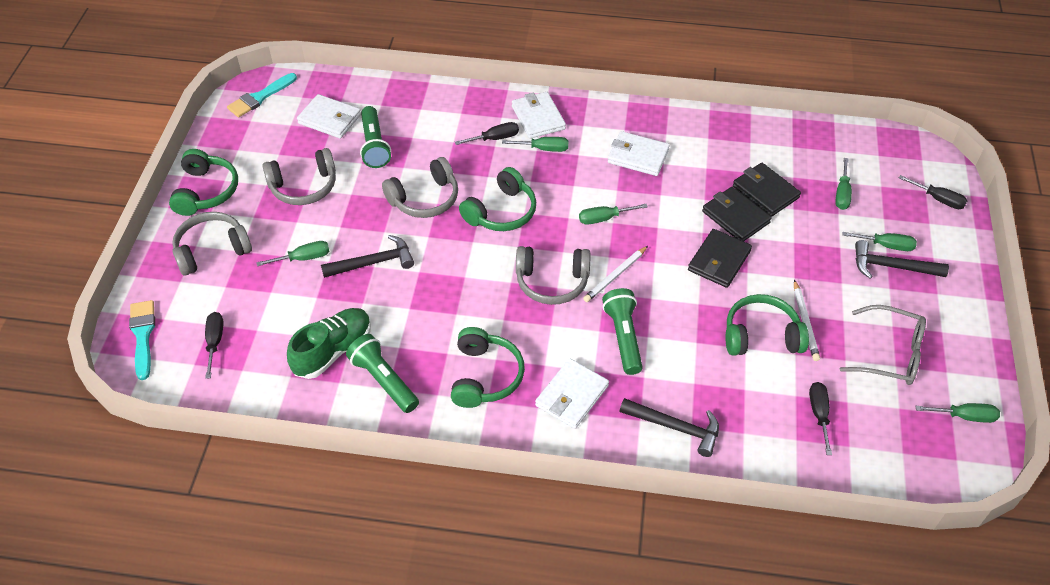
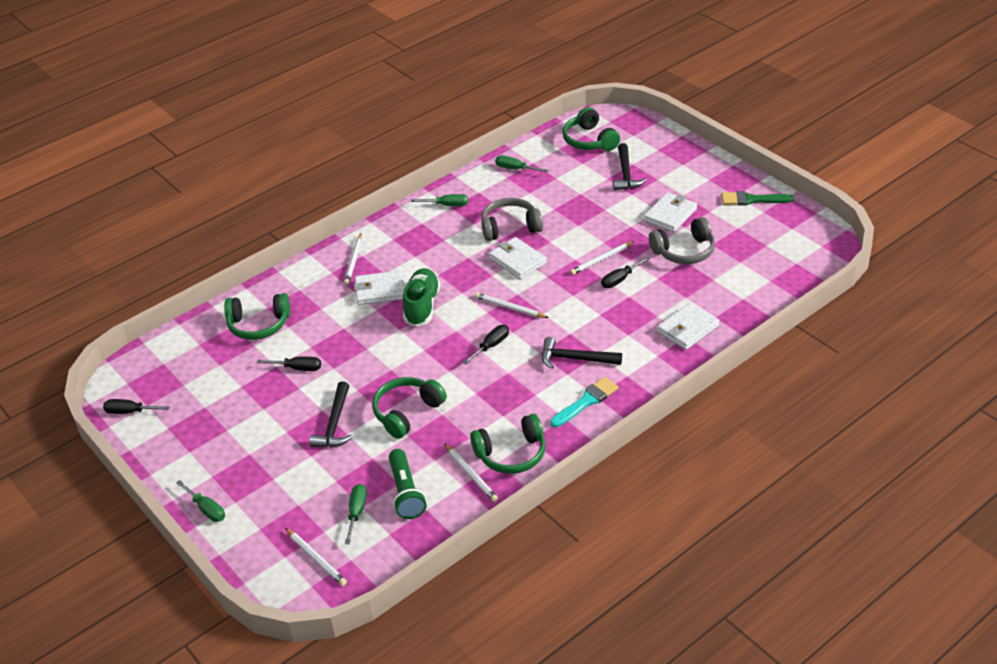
black wallet: [688,229,752,288] [702,187,772,241] [733,163,801,217] = 3 -> none = 0
green brush: none = 0 -> [722,191,794,206] = 1
green flashlight: [346,334,419,413] [360,106,391,168] [602,288,643,375] = 3 -> [389,449,427,519] = 1
green screwdriver: [256,241,329,266] [502,137,569,152] [579,204,648,225] [836,158,852,210] [842,232,917,251] [915,403,1000,423] = 6 -> [176,480,225,522] [345,484,367,544] [411,194,468,206] [495,155,548,173] = 4
grey glasses: [840,305,926,385] = 1 -> none = 0
grey headphones: [172,212,252,276] [262,148,336,205] [382,157,458,218] [516,246,591,305] = 4 -> [481,198,543,241] [649,217,715,264] = 2
turquoise brush: [129,300,155,380] [227,73,297,117] = 2 -> [550,377,618,427] = 1
white pencil: [583,246,648,302] [794,280,820,361] = 2 -> [285,528,347,586] [344,234,362,285] [445,444,498,502] [475,293,548,318] [570,241,634,275] = 5

